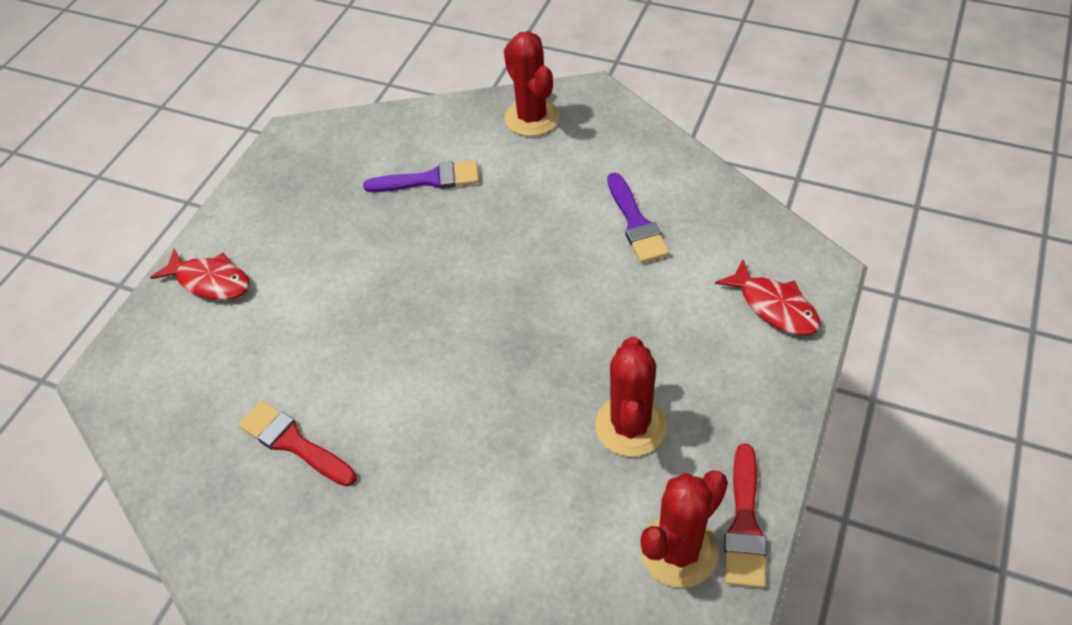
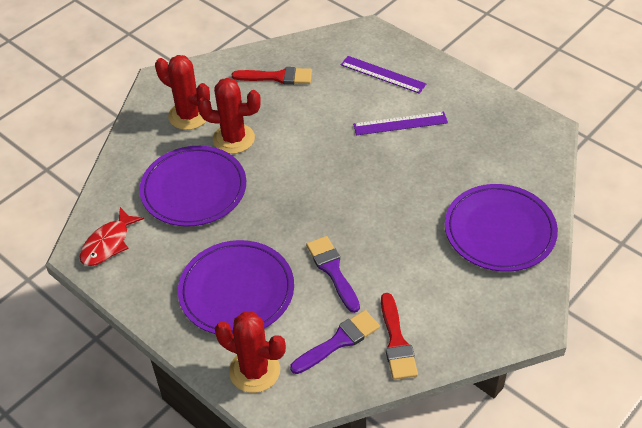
purple plate: none = 0 -> [139,146,246,227] [178,240,294,334] [445,184,558,272] = 3
purple ruler: none = 0 -> [341,56,426,94] [353,112,448,135] = 2
red fish: [150,249,250,300] [715,259,821,335] = 2 -> [80,207,144,266] = 1

